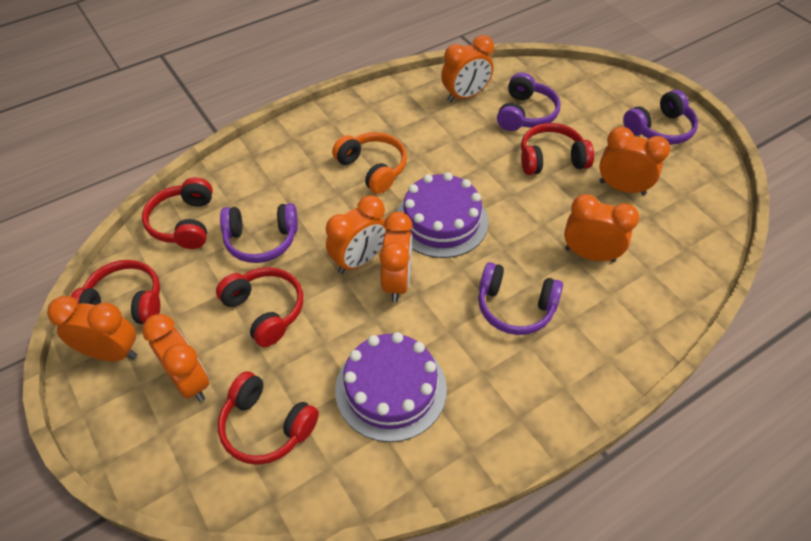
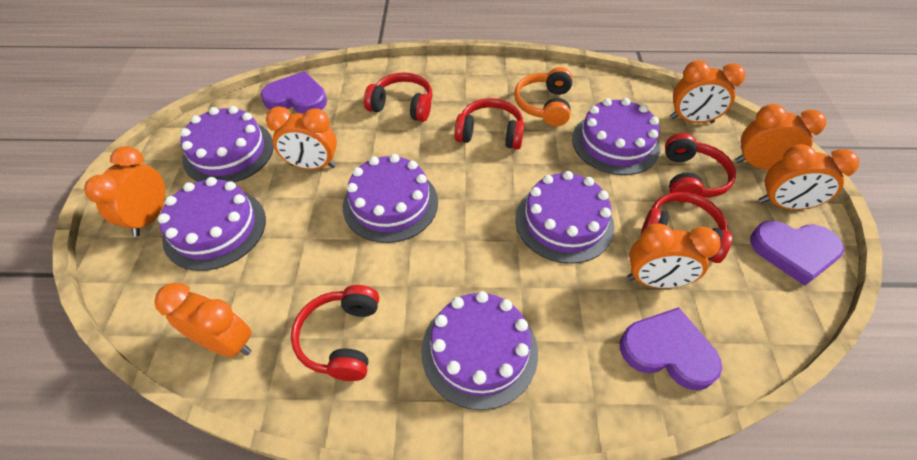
purple cake: [335,332,447,442] [397,172,488,258] = 2 -> [158,177,266,271] [180,106,274,183] [343,154,438,243] [421,291,538,410] [516,171,615,264] [572,98,660,175] = 6
purple headphones: [220,203,298,263] [478,262,563,335] [497,72,561,131] [623,90,698,145] = 4 -> none = 0
purple heart: none = 0 -> [261,71,327,114] [620,307,722,390] [750,220,844,286] = 3

